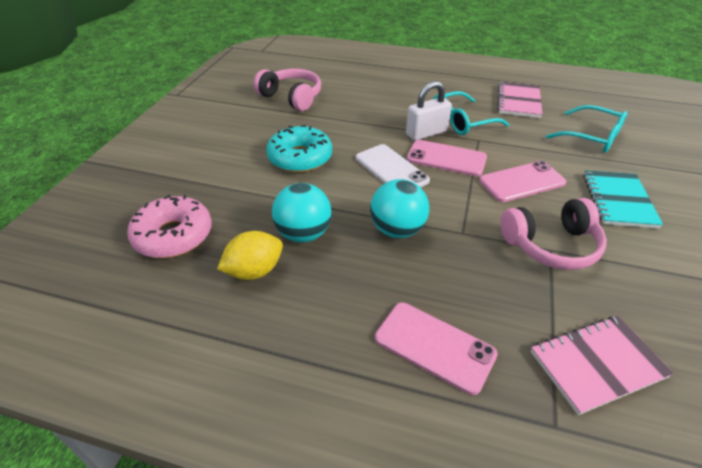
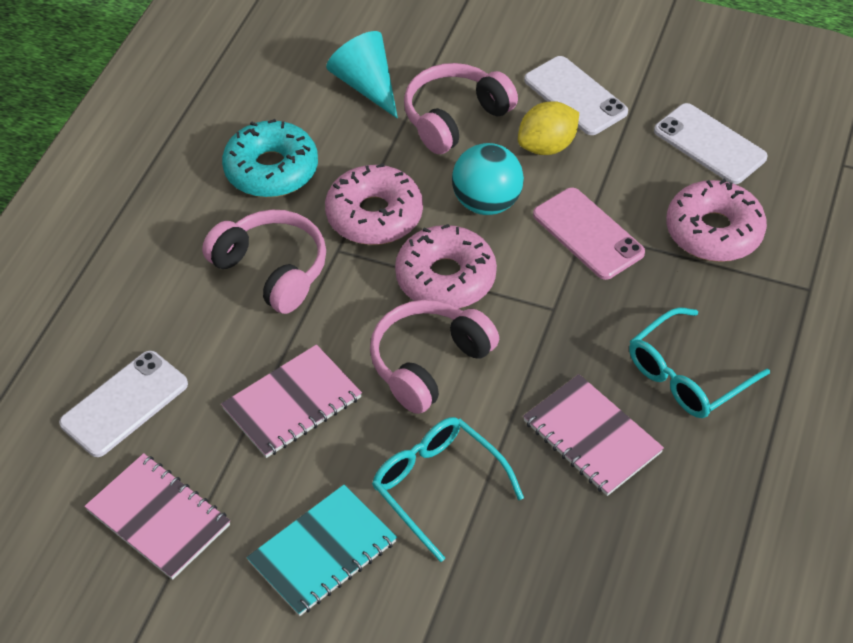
pink donut: [127,195,212,258] = 1 -> [325,163,423,245] [395,224,497,309] [666,179,767,262] = 3
pink headphones: [254,69,321,111] [501,198,607,270] = 2 -> [202,210,326,314] [370,300,499,414] [404,63,518,154] = 3
pink notebook: [497,82,543,118] [531,316,674,415] = 2 -> [84,453,230,580] [221,344,362,458] [523,374,664,496] = 3
pink phone: [375,303,498,395] [407,140,487,176] [479,161,567,202] = 3 -> [533,188,645,280] = 1
turquoise ball: [272,183,332,242] [370,179,429,238] = 2 -> [452,143,524,215] = 1
turquoise cone: none = 0 -> [326,31,398,119] = 1
white padlock: [406,81,452,141] = 1 -> none = 0
white phone: [356,144,430,188] = 1 -> [59,351,188,457] [524,56,628,135] [654,103,768,184] = 3

